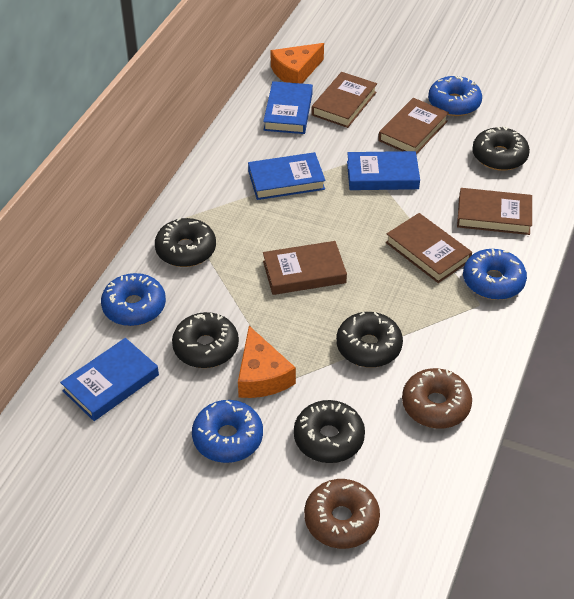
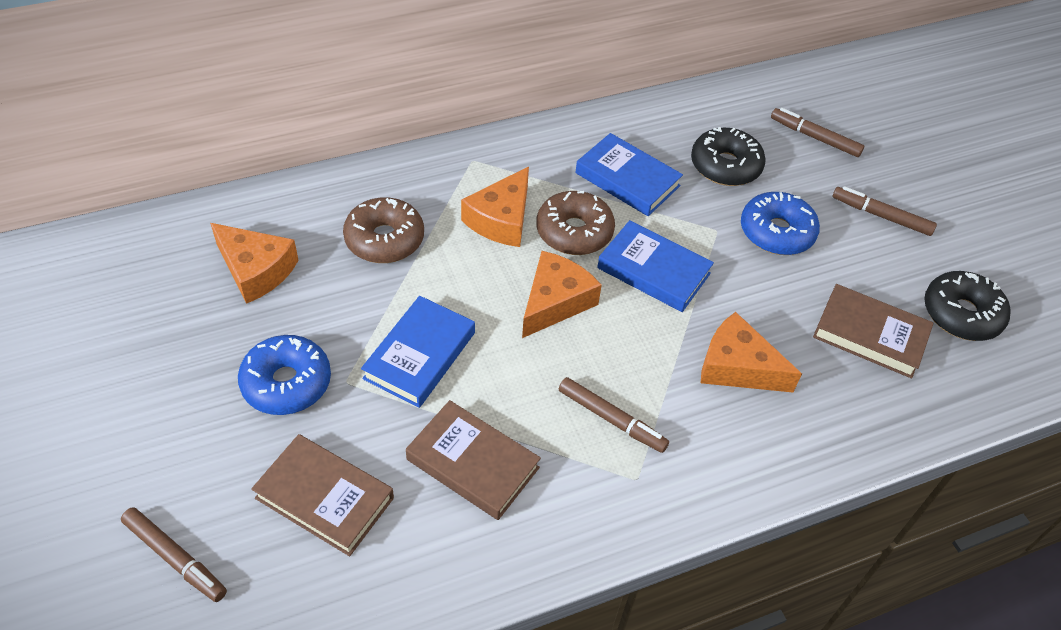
black donut: [155,218,216,267] [172,312,239,368] [294,400,365,463] [336,312,403,368] [472,126,530,171] = 5 -> [691,127,766,186] [924,271,1011,341] = 2
blue book: [60,338,159,421] [248,152,326,200] [263,81,313,134] [347,151,420,190] = 4 -> [361,296,475,408] [576,133,683,216] [597,220,714,312] = 3
blue donut: [101,273,166,326] [192,400,263,463] [428,76,482,116] [463,249,527,300] = 4 -> [238,335,331,415] [741,192,820,255] = 2
brown book: [263,241,347,295] [311,72,377,128] [378,98,449,154] [386,213,472,283] [457,188,532,235] = 5 -> [251,434,394,556] [406,400,541,520] [813,284,934,378] = 3
brown marker: none = 0 -> [121,507,227,602] [559,377,669,453] [771,108,864,157] [832,186,937,236] = 4
orange cheese: [238,326,296,398] [271,43,324,84] = 2 -> [210,223,299,304] [461,167,529,247] [522,251,602,338] [701,312,802,393] = 4

